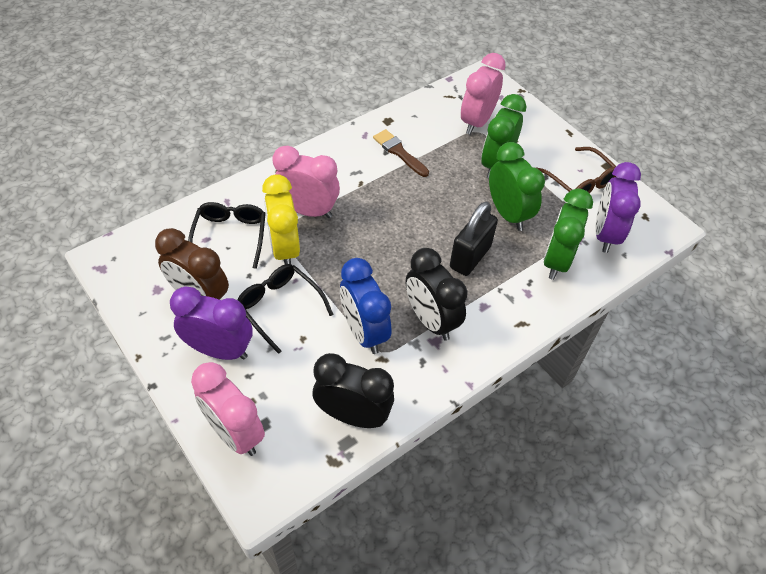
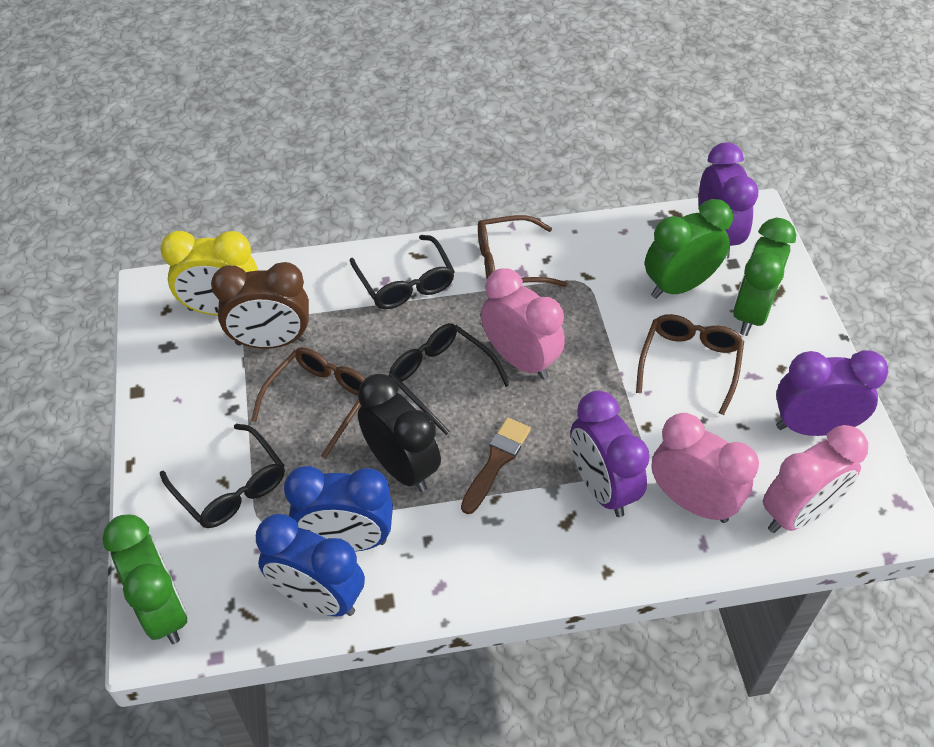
black clock: [313,353,394,428] [406,248,468,341] = 2 -> [358,374,441,492] = 1
black glasses: [188,202,266,269] [238,264,333,354] = 2 -> [160,424,285,528] [350,235,455,309] [388,323,510,435] = 3
black padlock: [450,202,498,276] = 1 -> none = 0
blue clock: [340,258,391,354] = 1 -> [256,514,365,617] [284,466,393,552] = 2
brown glasses: [536,147,617,194] = 1 -> [251,347,366,459] [478,215,567,287] [636,314,744,415] = 3
purple clock: [170,286,253,360] [595,162,641,253] = 2 -> [571,391,650,517] [699,142,758,259] [776,350,889,436] = 3

